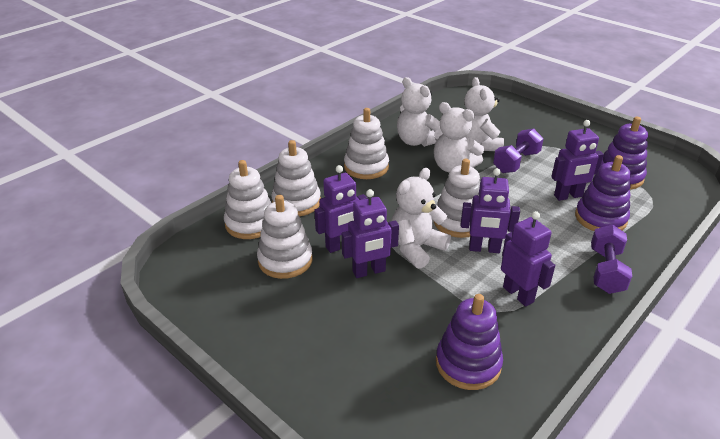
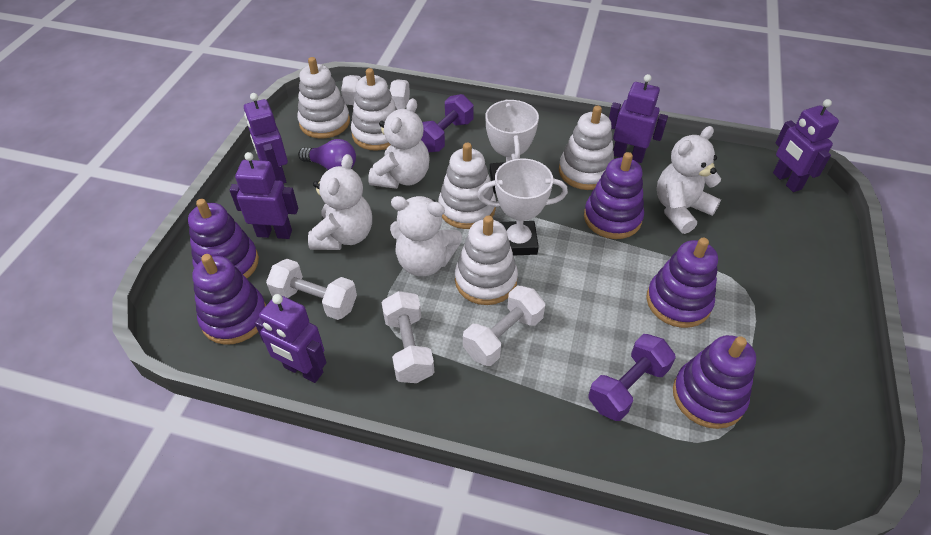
purple light bulb: none = 0 -> [298,139,356,170] = 1
purple stacking toy: [436,294,503,390] [575,155,631,231] [601,117,648,190] = 3 -> [188,199,259,278] [192,254,266,345] [584,152,644,239] [646,238,718,328] [673,335,756,429] = 5
white dumbbell: none = 0 -> [266,259,357,320] [341,75,410,110] [382,291,434,383] [463,286,545,366] = 4
white trophy: none = 0 -> [477,158,568,256] [485,99,539,193] = 2

